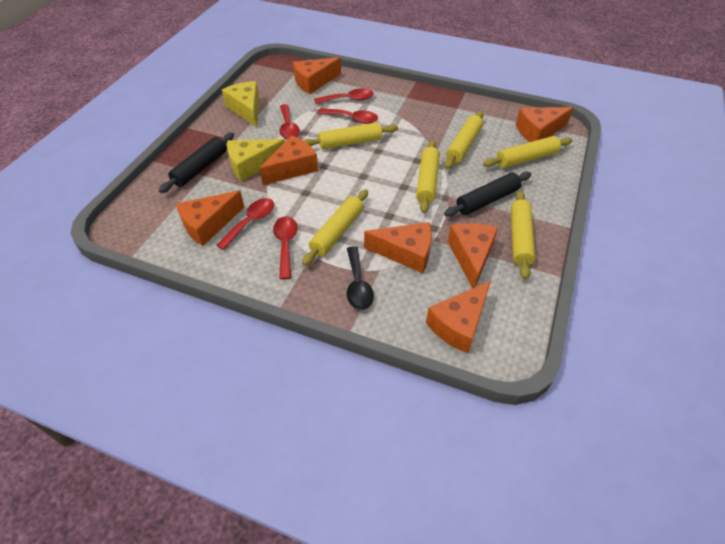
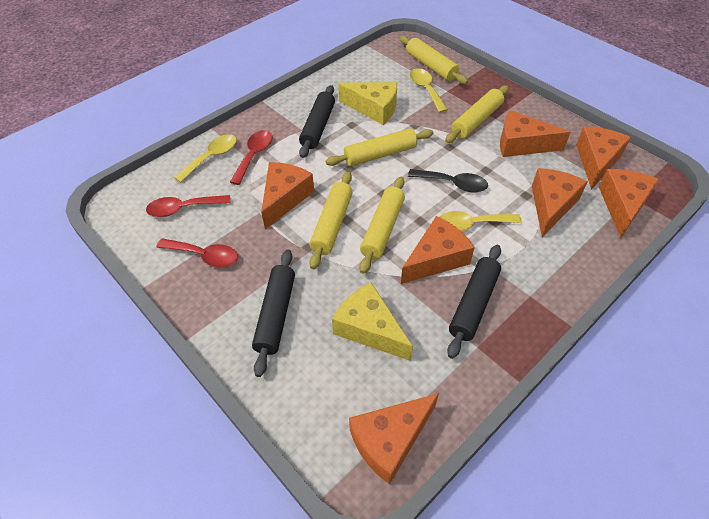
black rolling pin: [159,132,234,193] [444,172,531,217] = 2 -> [252,249,295,377] [299,85,335,158] [447,245,501,359] = 3
red spoon: [216,198,274,250] [273,216,298,279] [279,104,300,139] [314,88,374,104] [318,108,378,124] = 5 -> [146,195,231,217] [157,238,238,267] [230,130,273,185] = 3
yellow rolling pin: [302,189,368,266] [304,122,398,149] [416,140,440,213] [445,111,484,169] [483,136,573,168] [511,190,535,279] = 6 -> [309,172,353,269] [326,128,433,166] [359,177,405,274] [399,36,468,84] [445,86,509,143] = 5
yellow spoon: none = 0 -> [174,134,237,182] [410,68,448,113] [440,211,522,231] = 3

